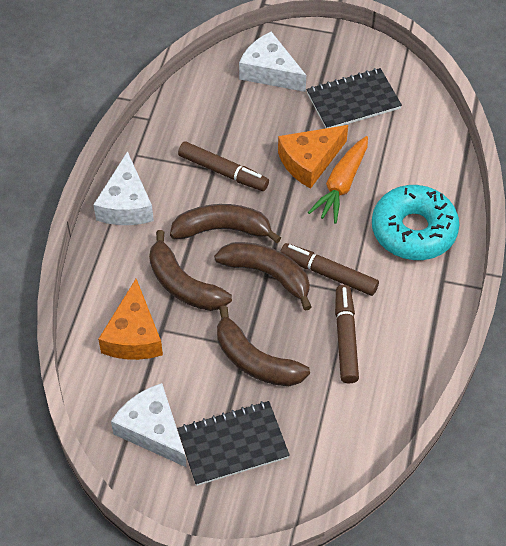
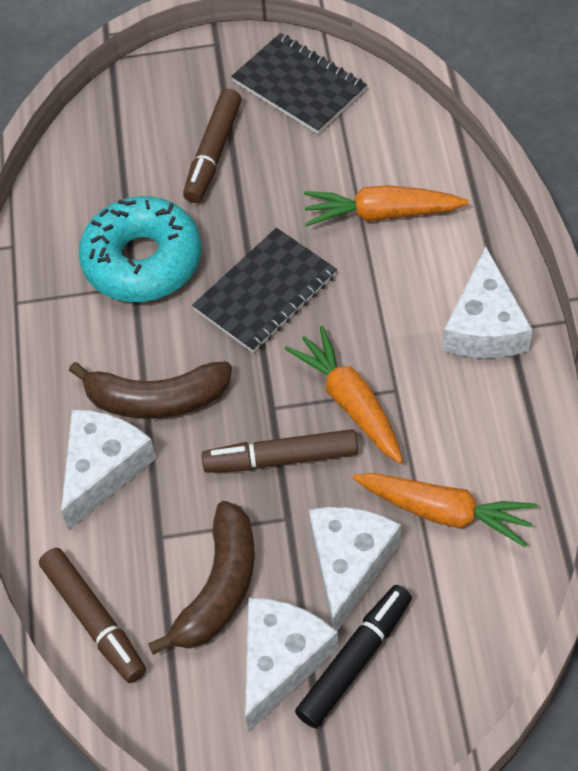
black marker: none = 0 -> [295,585,412,728] = 1
brown banana: [149,230,232,311] [170,204,281,243] [214,242,311,311] [217,306,310,386] = 4 -> [69,361,232,419] [148,501,255,655] = 2
orange carrot: [308,136,368,224] = 1 -> [285,326,403,463] [304,185,469,226] [353,473,537,547] = 3
orange cheese: [98,279,163,360] [278,125,348,189] = 2 -> none = 0
white cheese: [93,151,154,225] [111,383,187,467] [239,32,306,92] = 3 -> [61,409,156,530] [245,598,339,731] [309,507,401,631] [443,246,533,358] = 4

